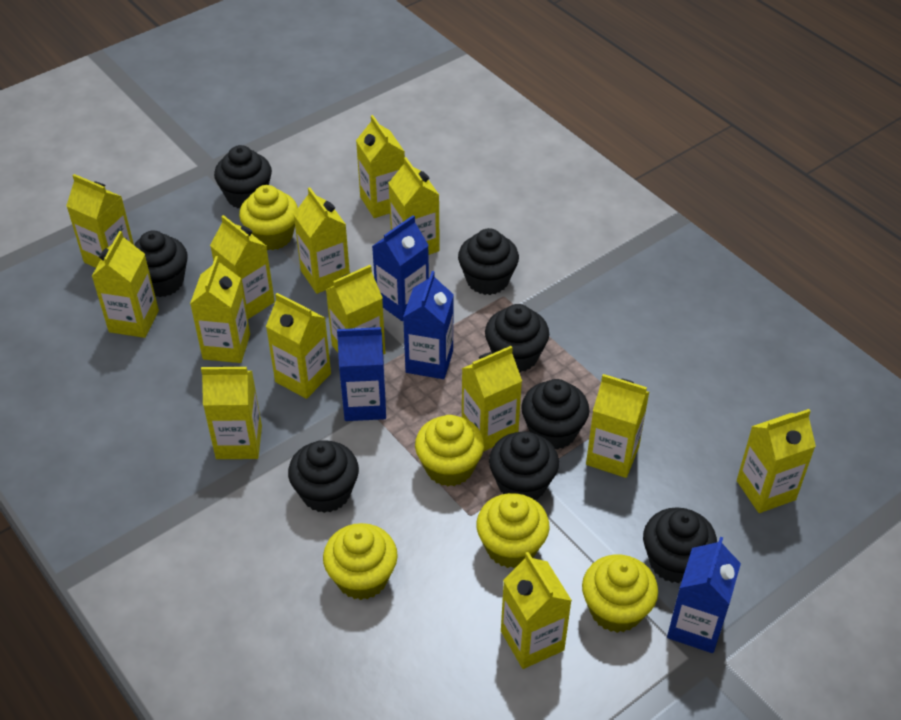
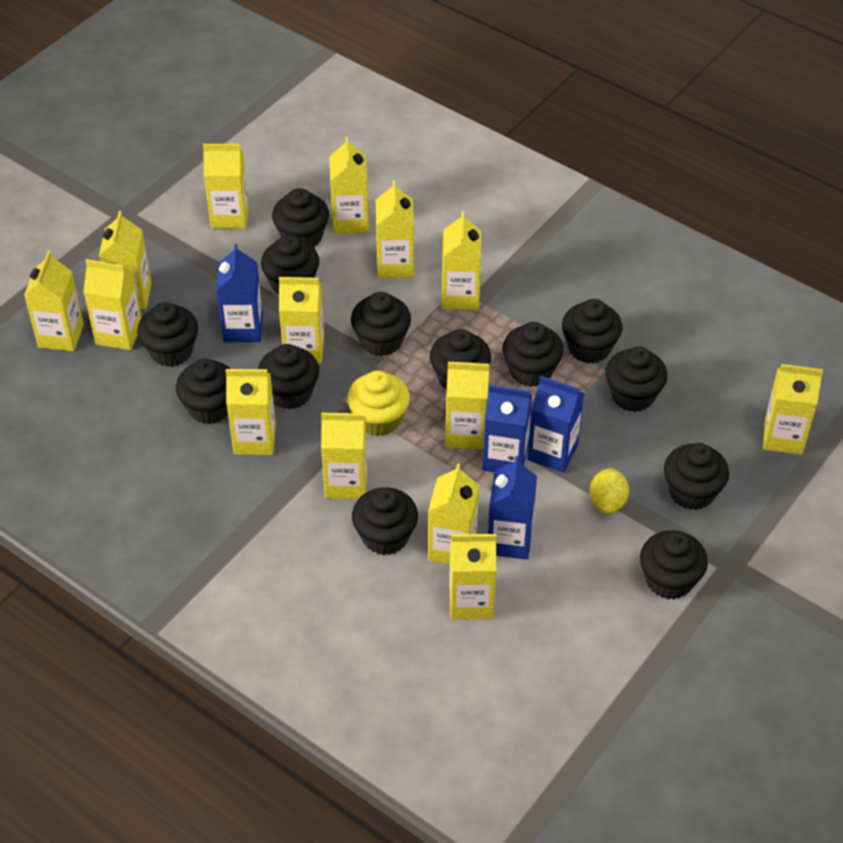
black cupcake: [134,231,188,297] [214,145,272,209] [288,440,359,513] [458,228,519,295] [485,304,549,372] [489,431,559,500] [521,379,589,450] [643,507,717,583] = 8 -> [137,302,198,367] [176,359,231,424] [258,344,319,409] [261,235,319,294] [272,188,329,248] [351,292,411,356] [352,487,418,555] [430,329,491,391] [502,322,564,387] [562,299,622,364] [605,346,667,412] [640,530,708,600] [664,443,729,510] = 13
yellow cupcake: [239,185,298,250] [323,523,398,600] [415,415,484,486] [477,493,550,568] [582,555,658,633] = 5 -> [347,370,410,436] = 1
yellow lemon: none = 0 -> [589,468,629,514] = 1

